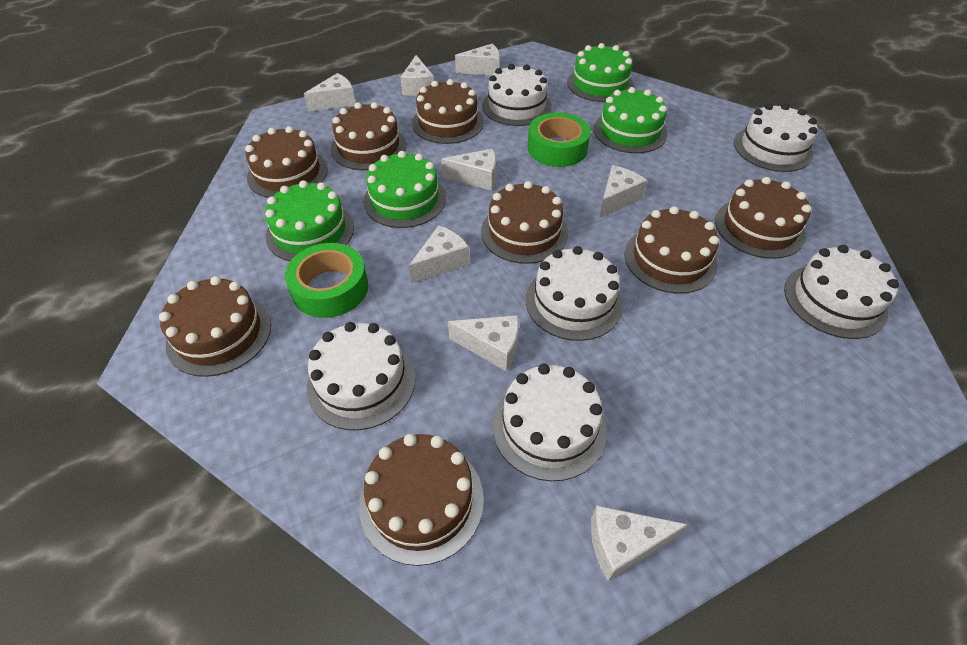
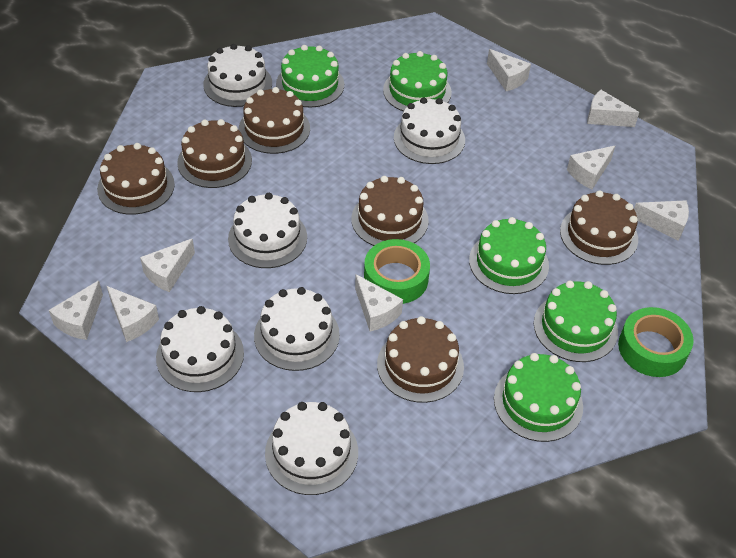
brown cake: [159,276,271,377] [245,126,328,198] [331,102,406,170] [359,434,484,566] [412,79,484,144] [481,181,568,264] [625,206,719,294] [715,177,812,259] = 8 -> [97,143,175,215] [177,119,252,188] [239,87,310,154] [351,176,429,246] [377,316,464,403] [560,190,638,265] = 6
green cake: [265,180,354,261] [363,151,446,228] [567,43,634,102] [593,87,668,153] = 4 -> [276,45,344,107] [383,51,452,112] [469,217,549,294] [494,353,583,442] [534,281,618,362] = 5

